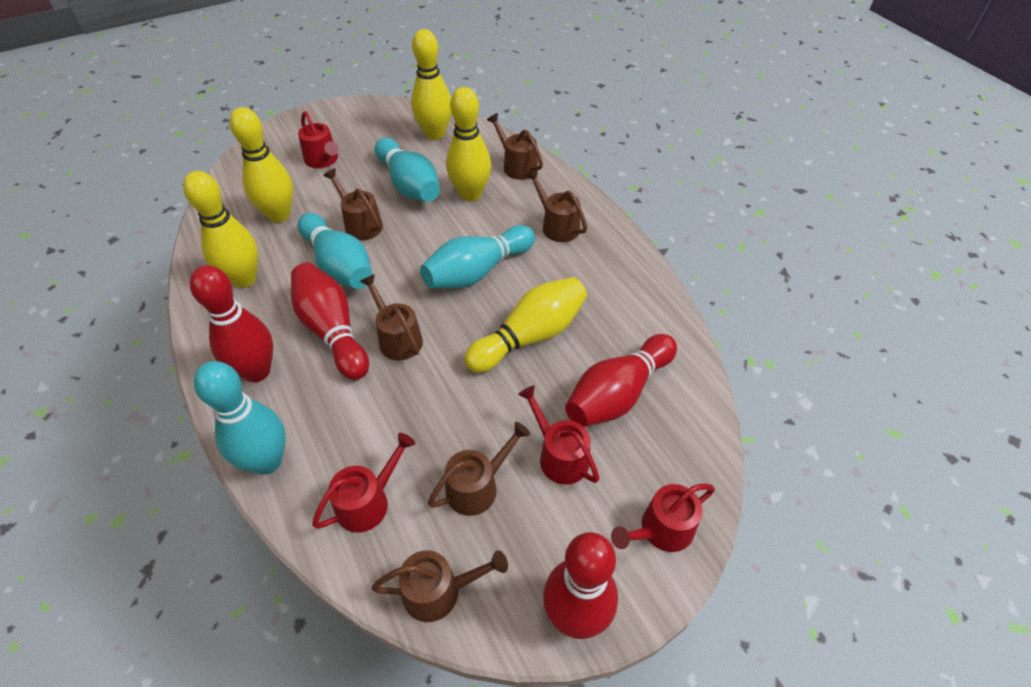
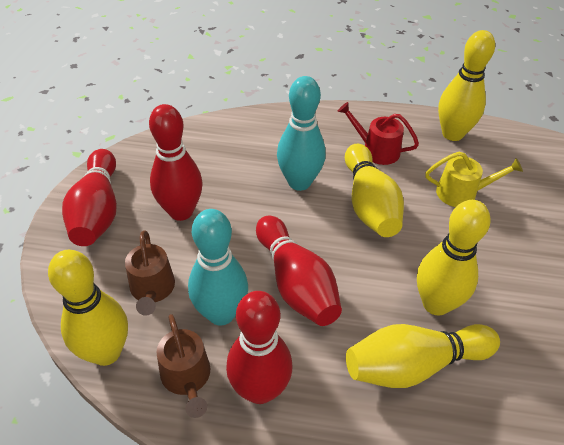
brown watering can: [323,168,383,240] [360,274,423,361] [372,550,508,622] [428,422,530,516] [487,113,543,180] [526,169,587,242] = 6 -> [125,230,175,316] [157,314,210,418] = 2
red watering can: [298,111,339,168] [312,433,415,532] [518,386,599,485] [611,484,715,552] = 4 -> [337,102,419,165] = 1
turquoise bowling pin: [194,361,286,475] [298,213,372,289] [375,138,440,202] [420,225,535,288] = 4 -> [188,209,248,326] [277,76,326,191] = 2
yellow watering can: none = 0 -> [425,152,523,207] = 1

